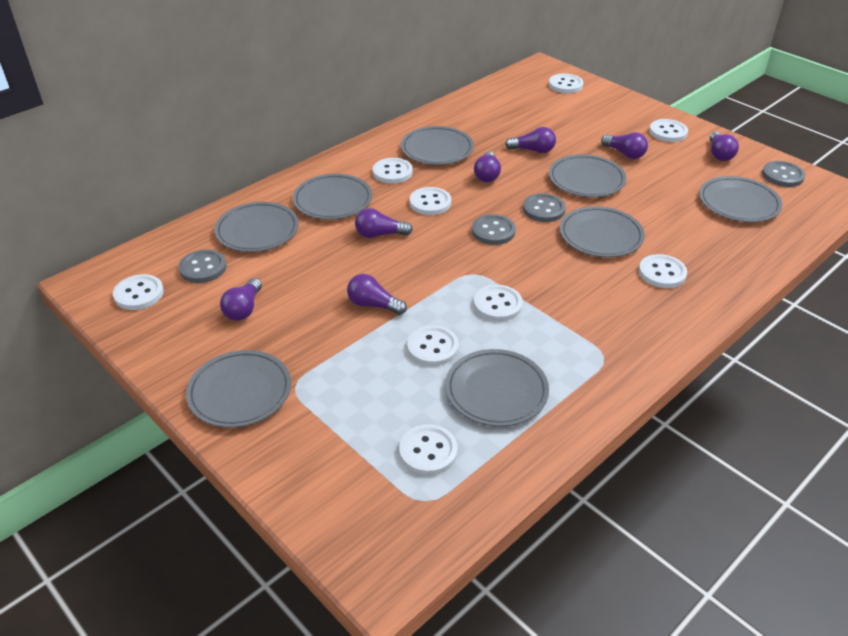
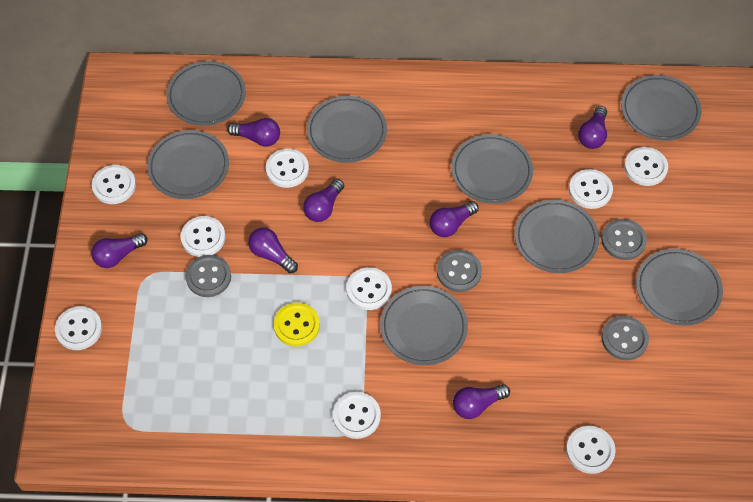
yellow button: none = 0 -> [274,302,320,346] = 1

